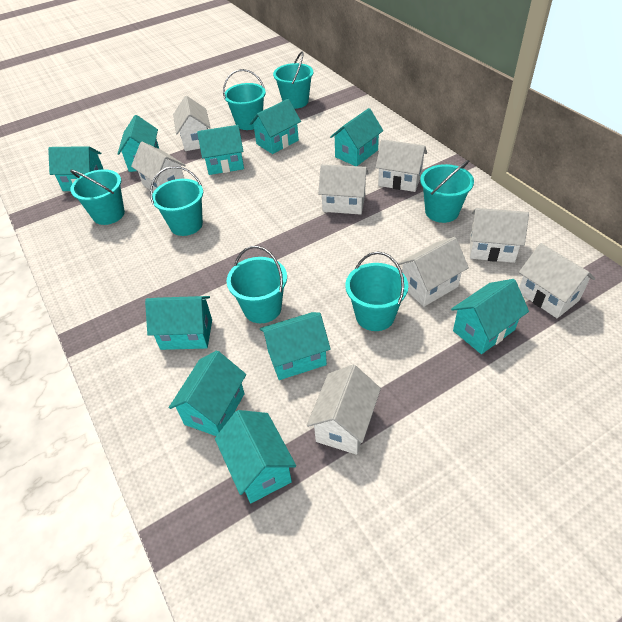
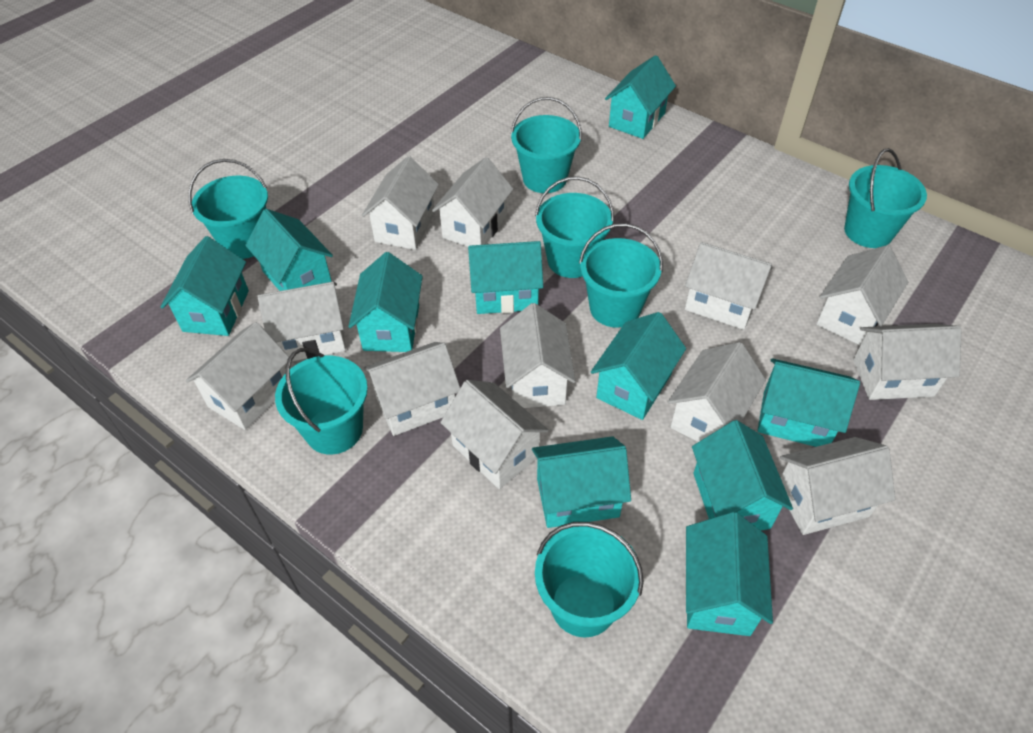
white house: [131,142,186,192] [173,96,211,151] [307,365,381,455] [318,164,369,215] [376,139,427,192] [398,237,469,307] [470,208,529,263] [519,243,595,318] = 8 -> [186,322,289,430] [258,282,346,361] [362,156,439,250] [363,342,460,436] [432,157,513,247] [440,380,549,489] [500,303,576,408] [668,342,766,442] [685,242,772,330] [780,437,895,535] [816,245,908,345] [853,324,962,400] = 12

